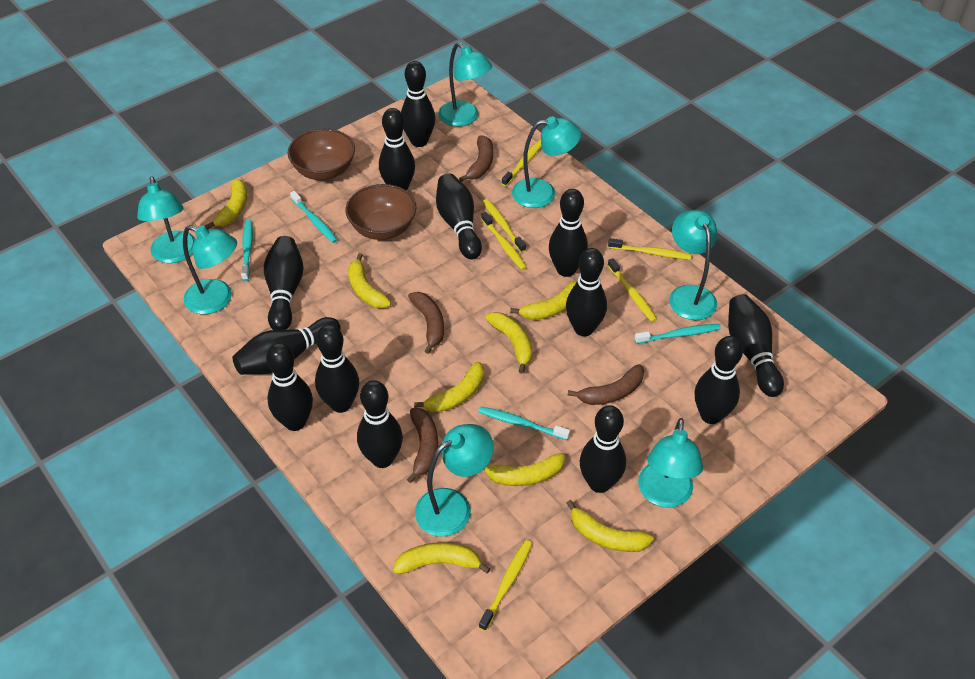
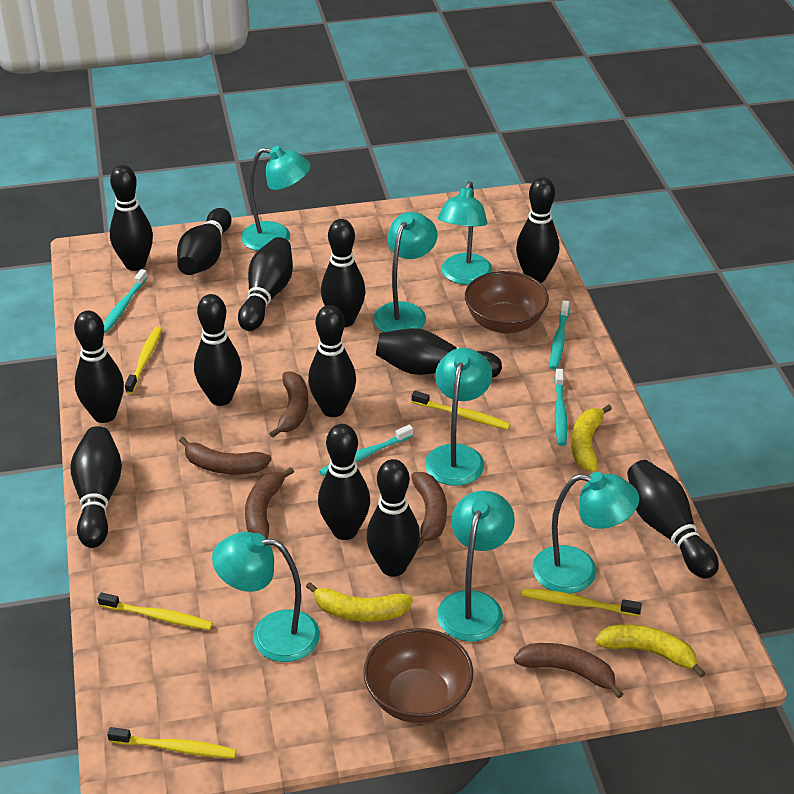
brown banana: [407,408,438,483] [408,292,444,354] [459,135,493,182] [568,364,644,405] = 4 -> [179,437,272,474] [245,467,294,539] [269,371,308,438] [411,472,447,549] [514,643,623,698] = 5
yellow banana: [205,179,247,229] [348,253,391,308] [393,542,490,574] [414,362,484,412] [483,453,565,486] [485,312,532,374] [510,281,577,320] [566,500,654,552] = 8 -> [306,582,413,622] [571,404,612,472] [595,624,706,678] = 3
yellow toothbrush: [479,540,532,631] [481,212,527,270] [483,199,526,253] [501,140,541,186] [607,258,657,322] [608,238,691,260] = 6 -> [97,592,213,630] [107,727,237,758] [125,327,162,394] [412,391,511,430] [522,588,642,616] = 5

